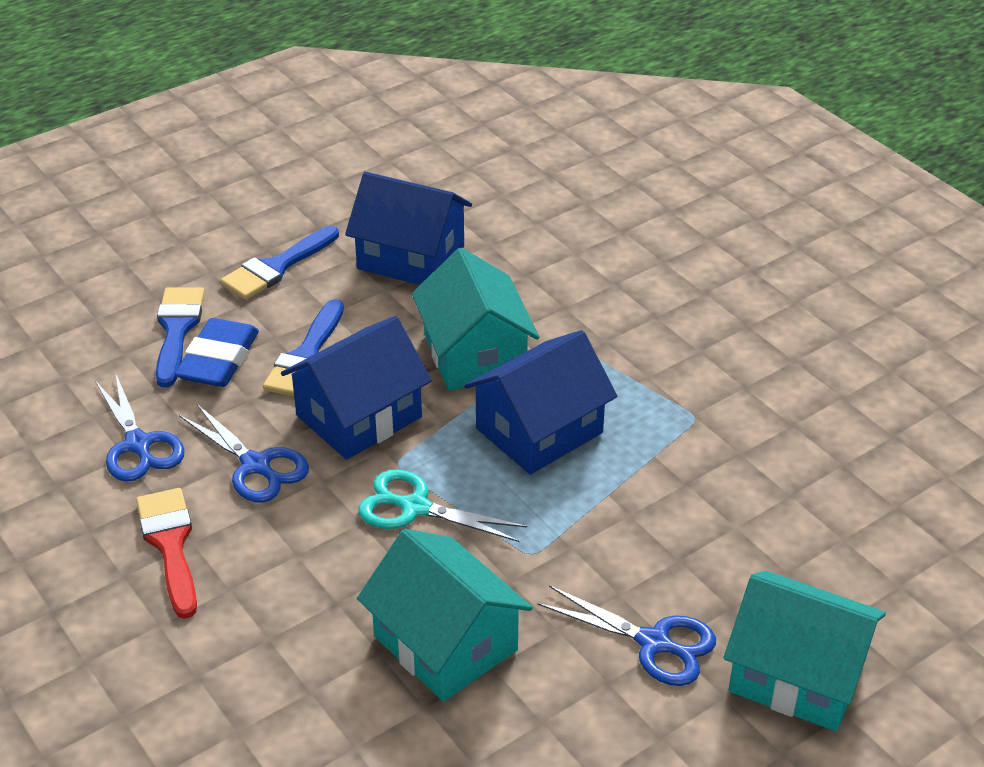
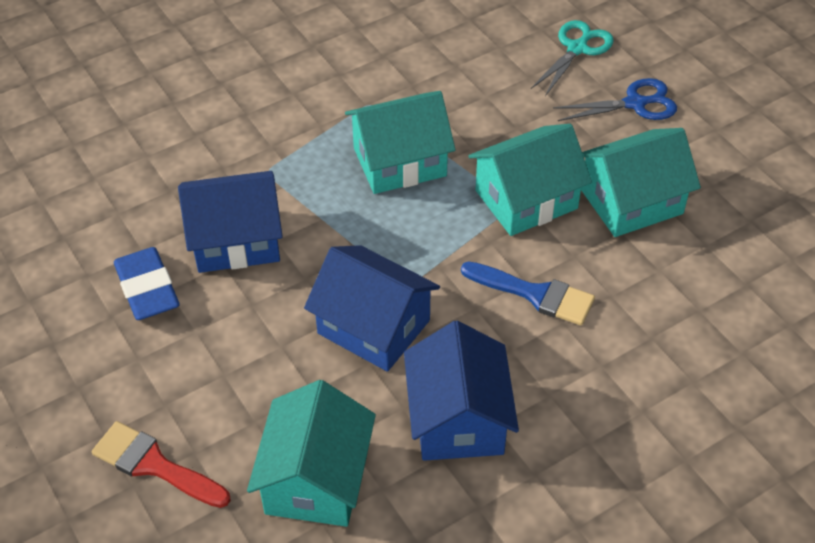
blue brush: [156,287,205,387] [220,226,339,300] [263,299,344,397] = 3 -> [461,261,595,325] = 1
blue scissors: [95,375,185,482] [179,403,309,502] [538,585,716,686] = 3 -> [553,78,677,121] = 1
turquoise house: [357,529,533,702] [412,248,539,391] [724,571,886,731] = 3 -> [247,380,376,527] [345,91,456,194] [468,124,592,236] [581,128,701,237] = 4

